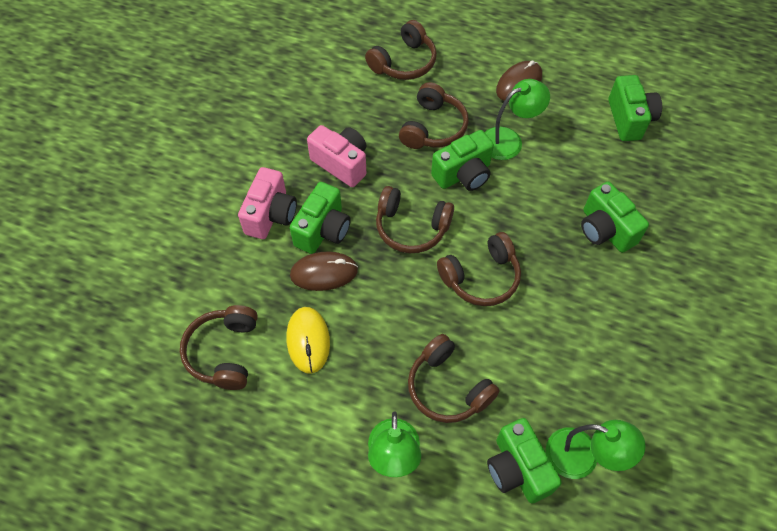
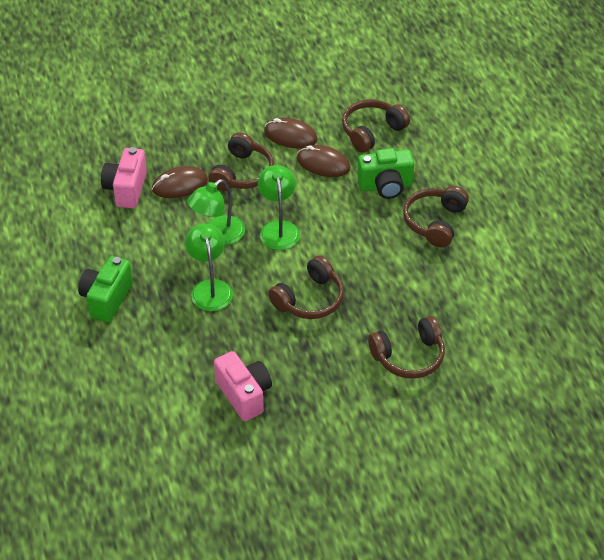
brown headphones: [180,305,258,390] [365,20,437,80] [376,186,454,253] [399,82,469,149] [408,334,500,423] [437,232,521,306] = 6 -> [208,132,274,191] [268,255,344,319] [342,99,410,153] [368,316,445,379] [403,186,469,247] = 5
brown mouse: [290,251,358,291] [496,60,542,101] = 2 -> [152,166,208,198] [264,117,318,149] [297,145,351,177] = 3
green camera: [290,182,351,254] [431,130,494,191] [487,418,562,503] [581,182,649,253] [608,75,662,141] = 5 -> [78,256,133,322] [357,148,414,199] = 2
yellow mouse: [286,307,330,374] = 1 -> none = 0

